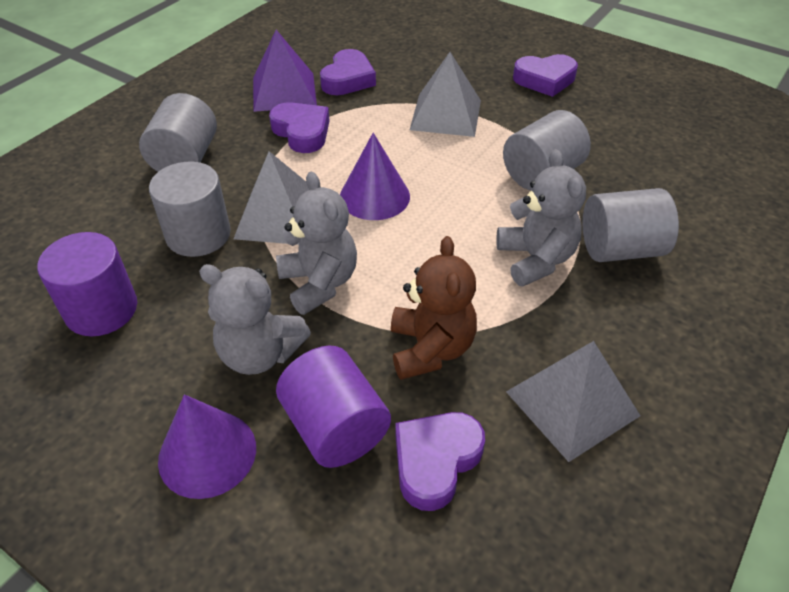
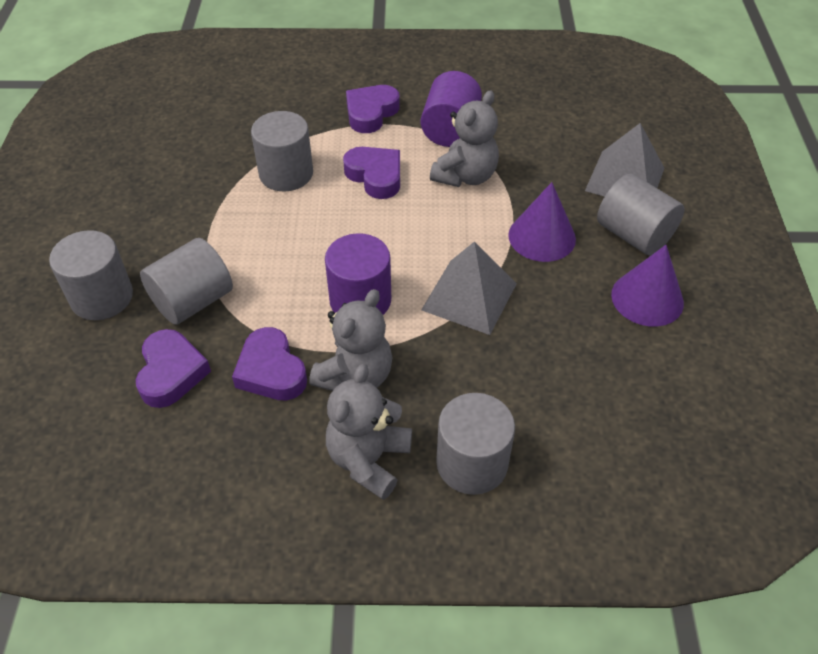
brown teddy bear: [391,236,477,380] = 1 -> none = 0
grey cylinder: [139,93,217,172] [149,162,231,257] [503,110,591,190] [582,188,679,262] = 4 -> [49,230,133,320] [140,238,233,325] [251,111,313,191] [436,393,515,495] [597,173,684,255] = 5
grey pyramid: [233,151,309,245] [410,52,481,137] [506,341,640,462] = 3 -> [421,242,517,335] [585,123,665,197] = 2
purple pyramid: [253,30,317,112] = 1 -> none = 0

